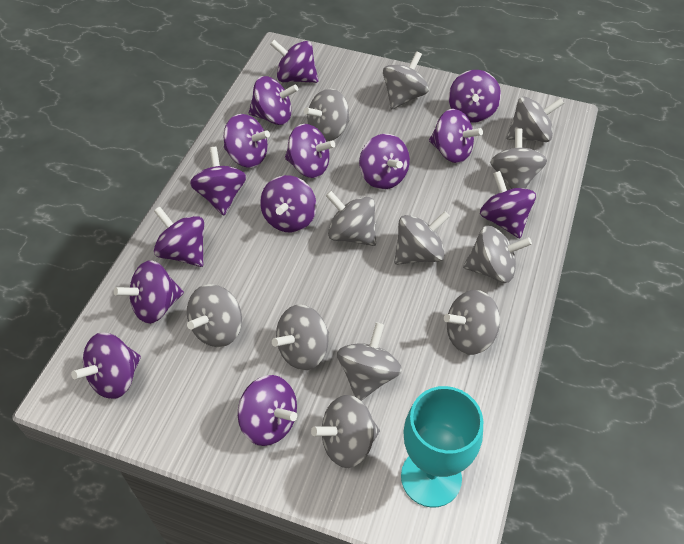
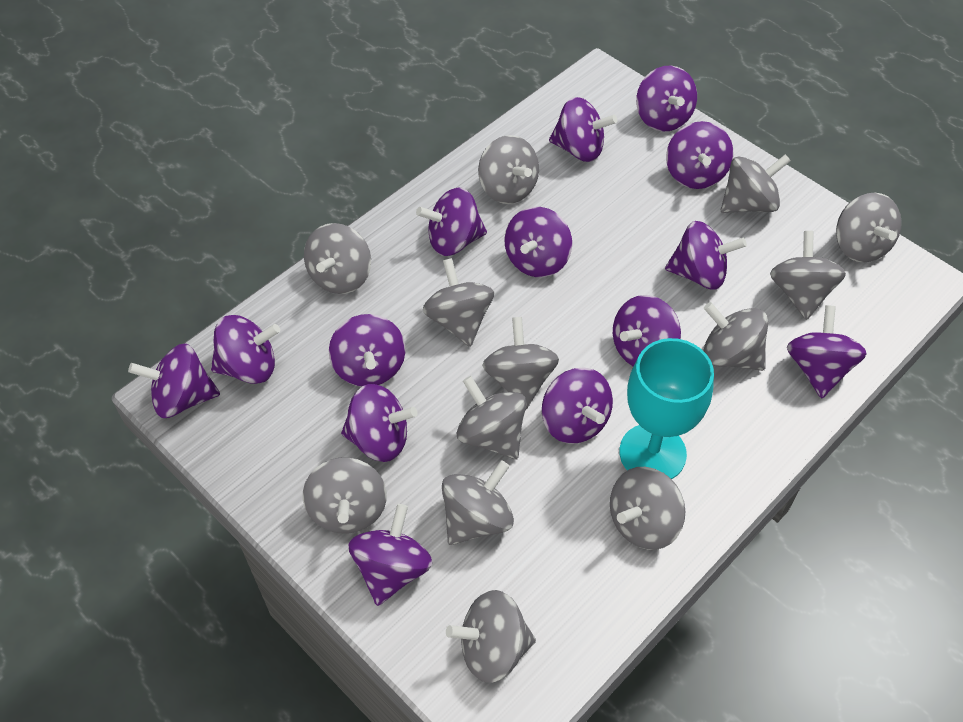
grey spinning top: [187,284,242,347] [272,304,329,370] [304,89,350,142] [311,395,380,468] [326,191,376,246] [337,322,402,401] [383,51,429,110] [394,211,450,265] [444,290,500,355] [463,226,532,283] [490,128,547,189] [507,97,564,142] = 12 -> [303,457,387,534] [304,223,371,294] [423,258,494,347] [442,460,514,545] [446,590,536,683] [457,376,526,459] [478,135,539,204] [482,317,559,410] [610,467,685,550] [703,302,768,371] [721,154,791,213] [770,231,846,320] [836,193,902,263] = 13

